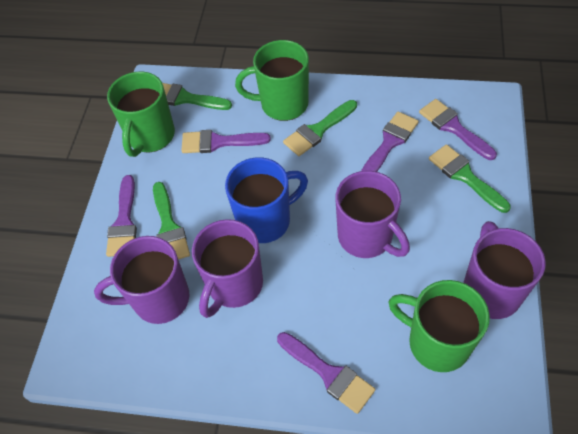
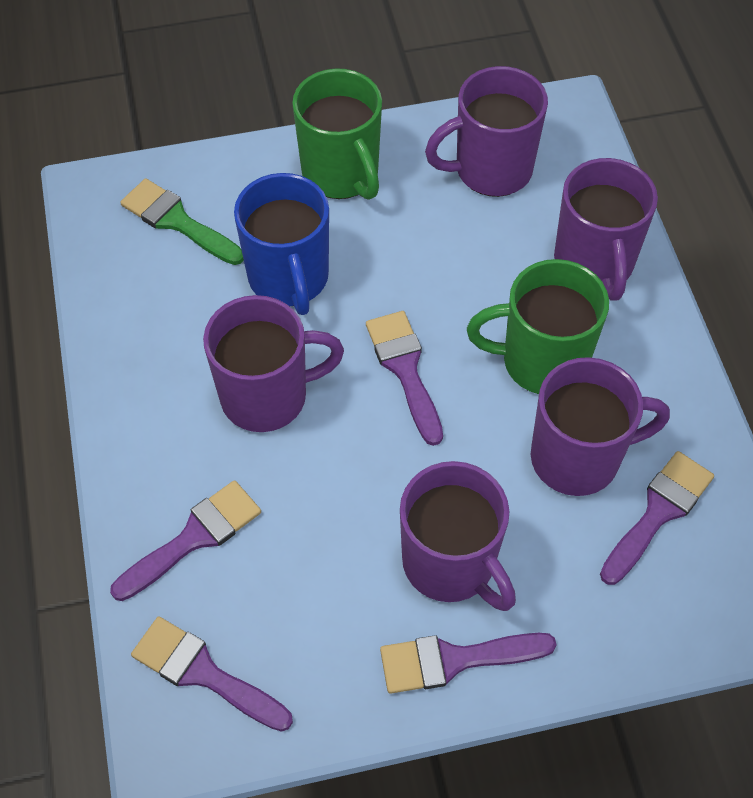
green brush: [153,182,190,260] [162,83,232,110] [283,100,357,156] [429,144,511,213] = 4 -> [120,178,244,265] = 1
green mug: [107,71,175,157] [235,40,309,121] [389,280,490,372] = 3 -> [292,68,382,200] [467,259,609,394] = 2
purple mug: [94,236,189,324] [192,219,263,318] [336,171,410,258] [463,221,546,319] = 4 -> [203,295,344,432] [400,461,516,611] [425,66,548,197] [531,357,670,496] [554,158,658,301] = 5

